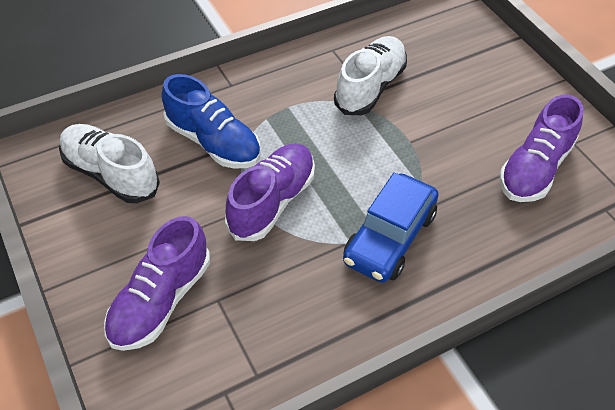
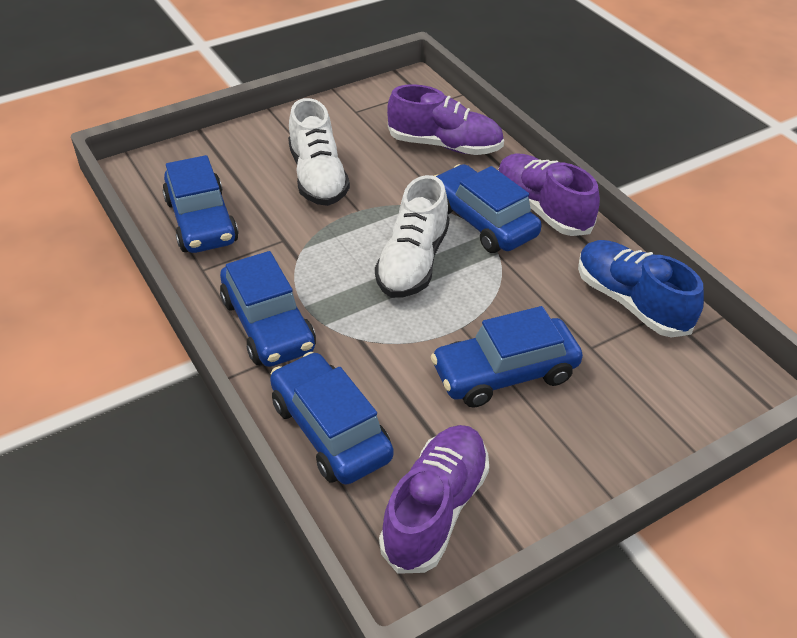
blue car: [343,173,438,283] = 1 -> [162,155,239,253] [220,251,316,367] [270,352,394,485] [431,306,583,408] [434,164,542,253] = 5

